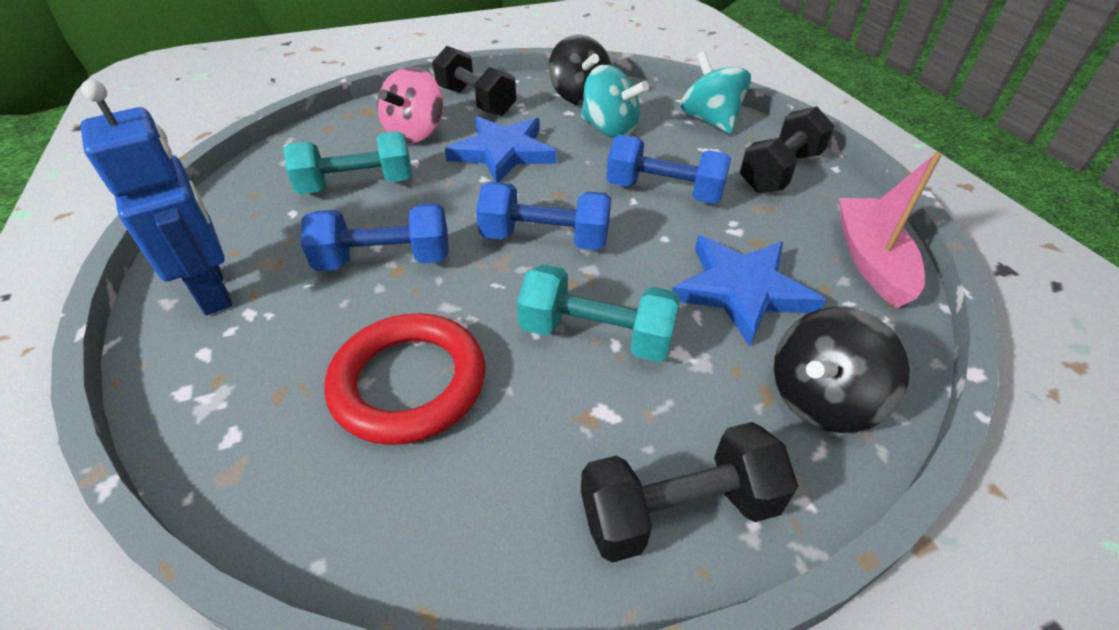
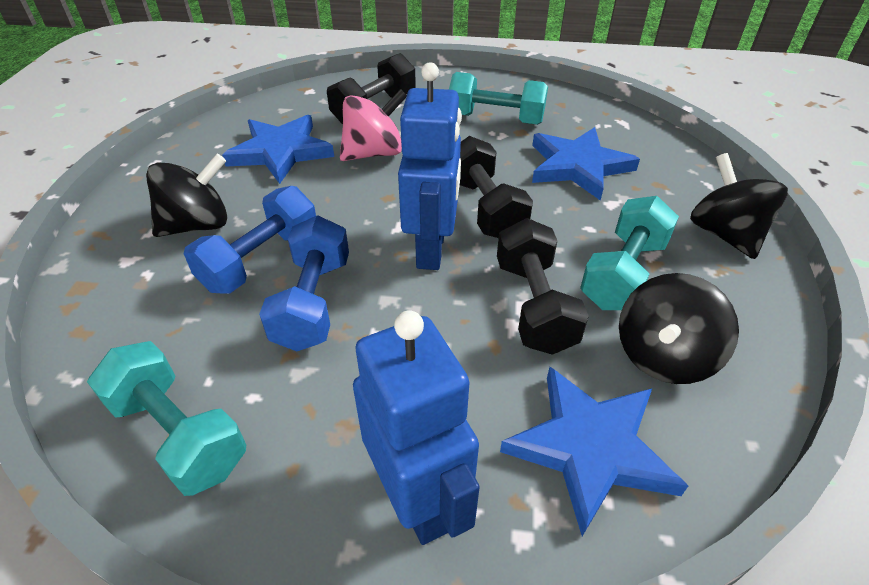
black spinning top: [549,35,612,105] [774,307,910,433] = 2 -> [146,154,227,237] [619,273,739,384] [690,153,788,259] = 3
blue dumbbell: [301,203,449,271] [476,182,611,250] [606,134,731,204] = 3 -> [184,186,316,294] [259,216,349,351] = 2
blue robot: [80,80,232,315] = 1 -> [353,311,480,545] [398,62,462,270] = 2
blue star: [445,116,557,183] [672,236,826,347] = 2 -> [222,115,334,184] [500,367,688,536] [532,127,640,201] = 3
pink boat: [839,152,942,308] = 1 -> none = 0
red ring: [325,313,485,445] = 1 -> none = 0
turquoise dumbbell: [284,131,412,194] [517,264,680,362] = 2 -> [87,341,246,496] [449,72,548,125] [580,196,679,310] = 3
turquoise spinning top: [581,65,649,138] [681,51,751,134] = 2 -> none = 0

